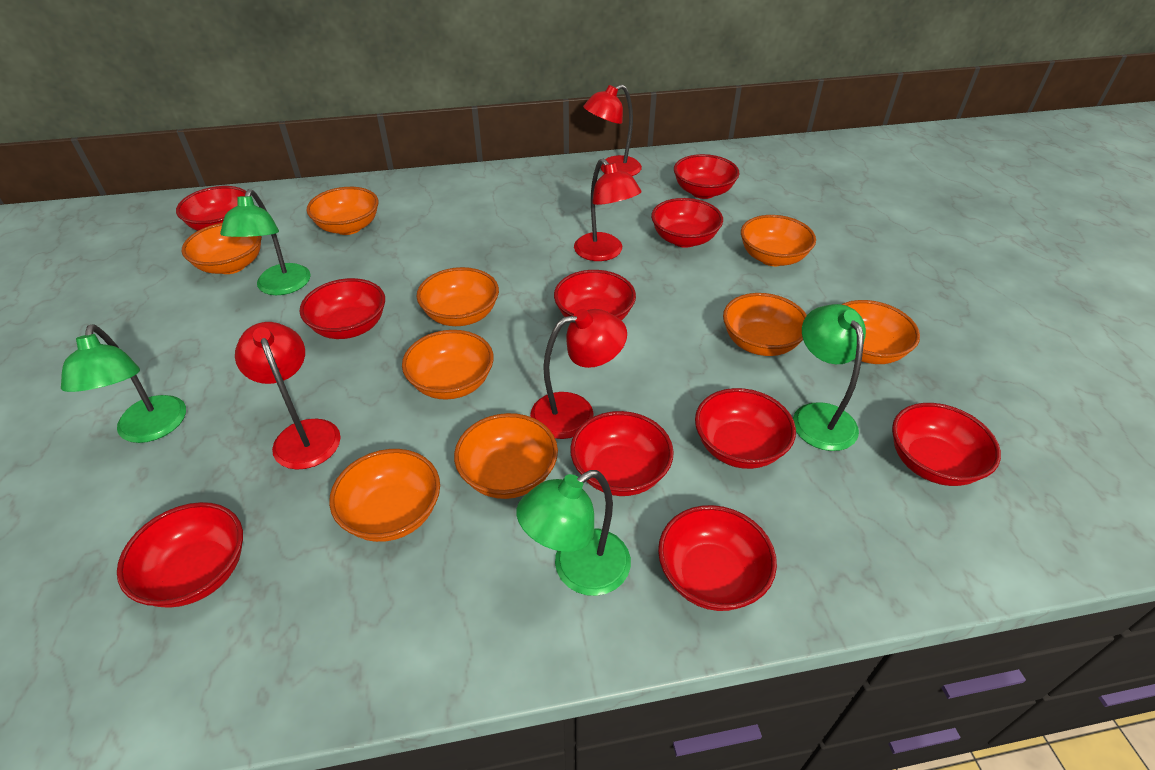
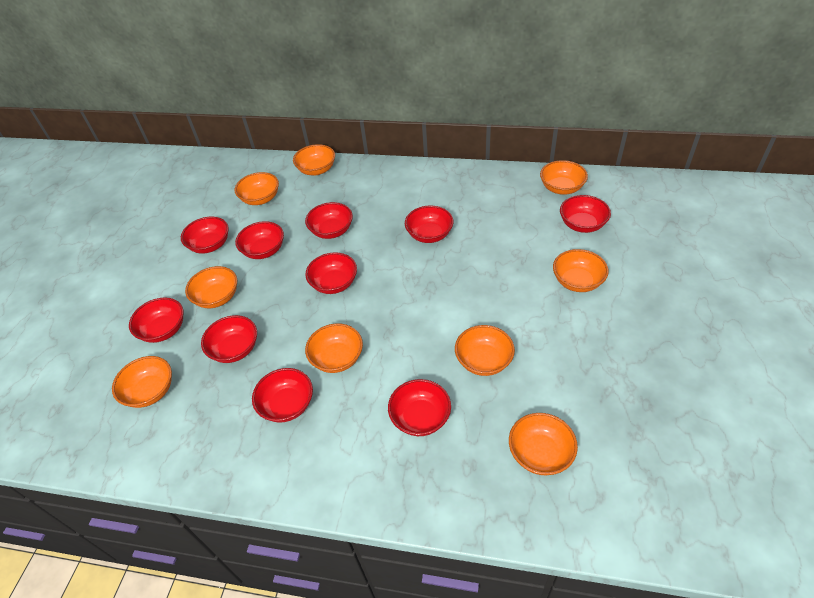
green lamp: [61,324,186,443] [220,189,311,295] [516,470,631,596] [793,304,866,451] = 4 -> none = 0
red lamp: [235,322,341,470] [530,309,627,439] [574,159,641,261] [583,84,642,176] = 4 -> none = 0

